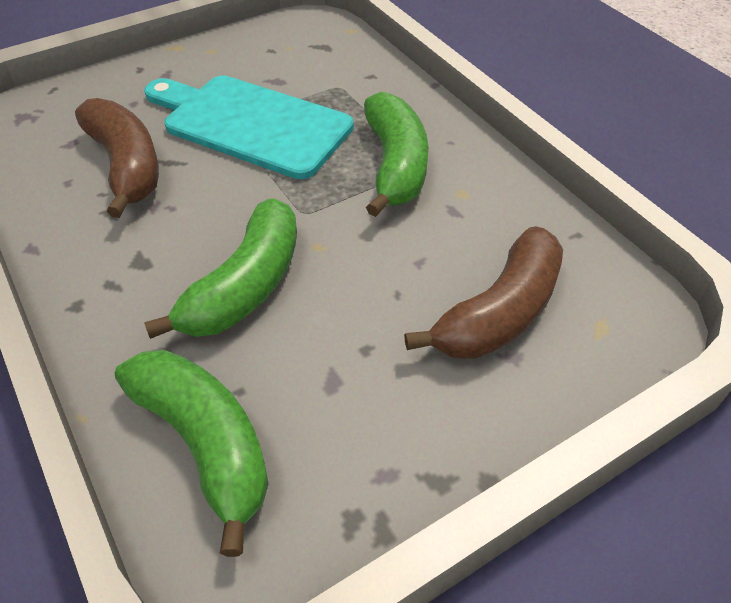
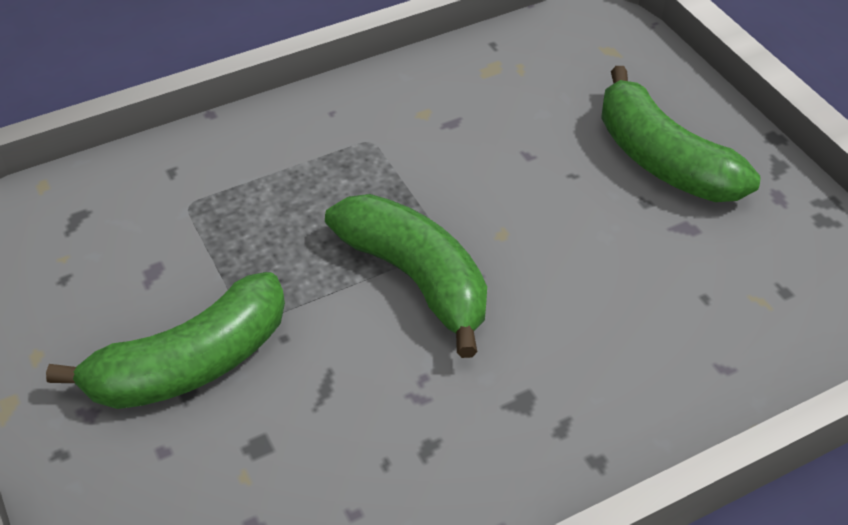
brown banana: [75,98,159,218] [404,226,563,359] = 2 -> none = 0
turquoise cutting board: [144,75,354,179] = 1 -> none = 0

